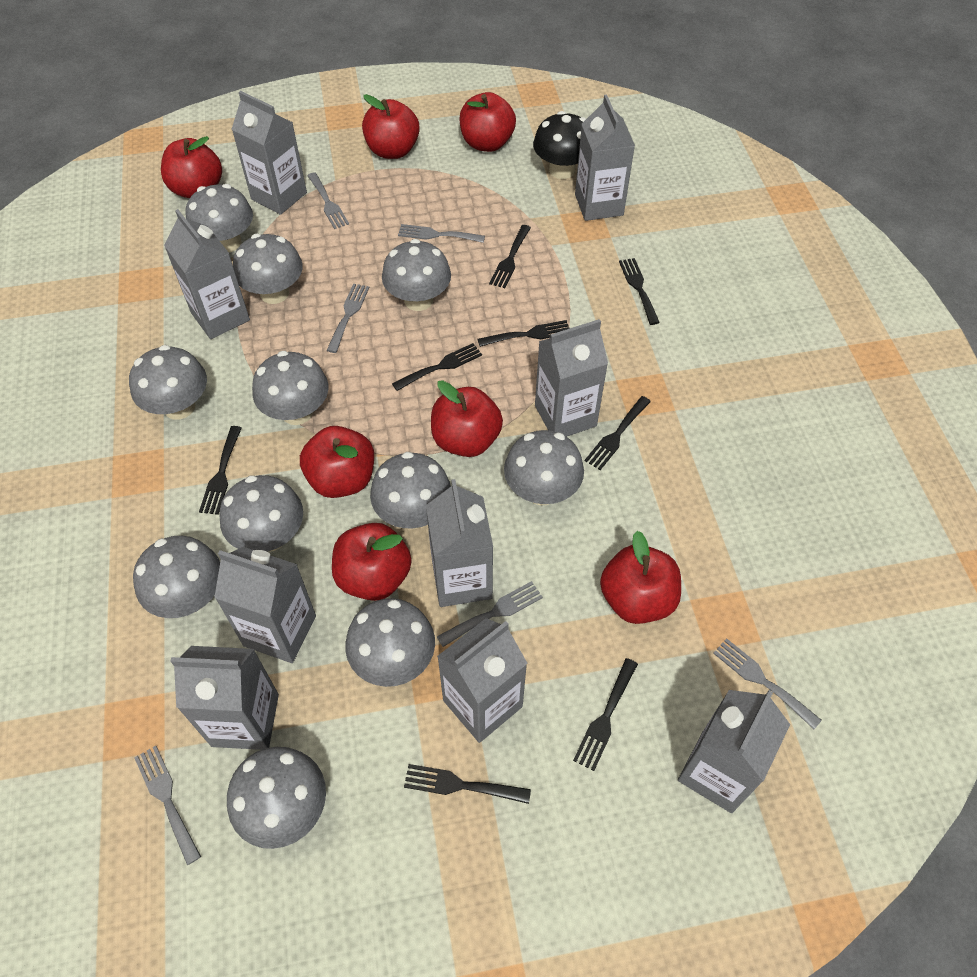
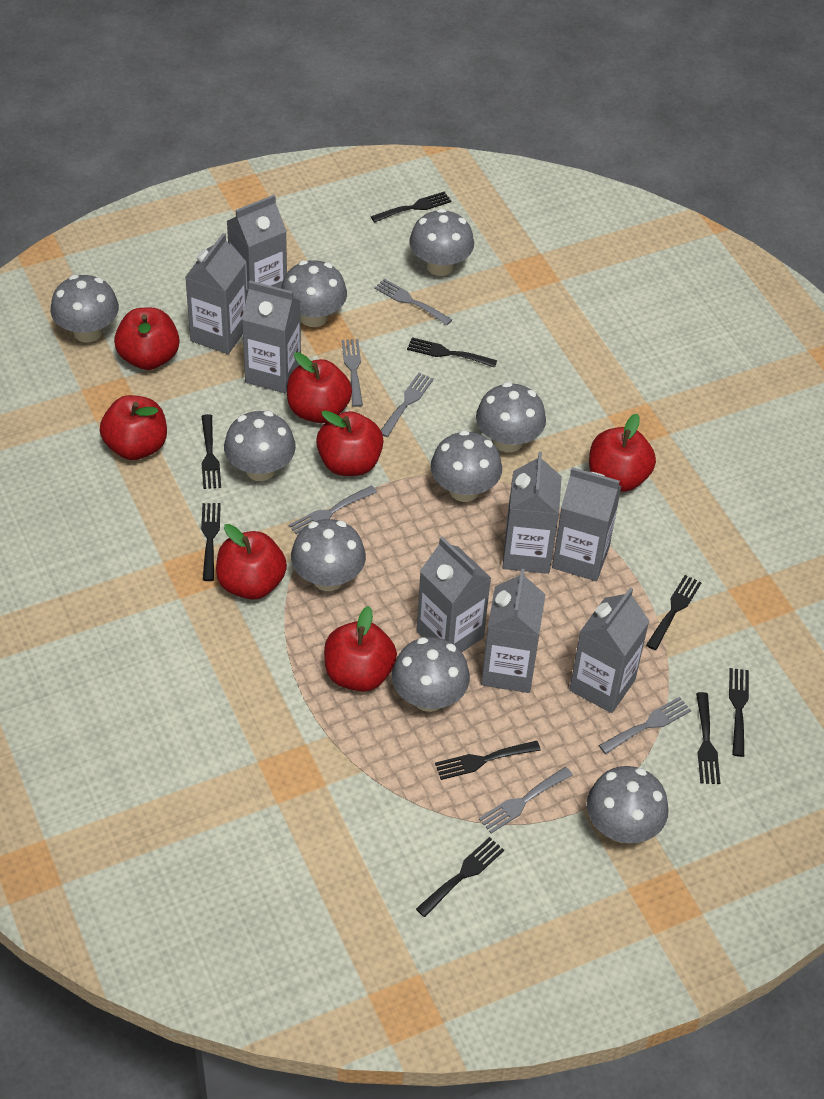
black fork: [199,426,242,515] [392,343,482,391] [404,764,531,804] [478,320,570,347] [489,225,531,288] [573,658,638,771] [585,396,651,470] [619,258,660,325] = 8 -> [201,414,221,489] [201,503,221,581] [371,191,452,223] [407,337,497,368] [416,837,504,917] [435,741,541,780] [646,575,702,650] [696,692,720,784] [729,668,749,757] = 9
black mushroom: [533,111,586,179] = 1 -> none = 0
grey carton: [164,209,250,339] [170,646,279,750] [214,547,316,663] [232,91,307,215] [426,479,493,607] [437,618,527,743] [535,319,608,437] [575,94,635,221] [678,690,790,813] = 9 -> [185,233,247,354] [227,195,287,296] [242,281,301,393] [416,537,491,652] [481,569,546,693] [502,452,562,574] [552,467,622,581] [569,587,649,713] = 8
grey mushroom: [129,345,207,420] [133,536,220,618] [185,184,253,252] [219,475,303,552] [227,747,326,849] [233,234,303,304] [252,351,328,425] [345,598,435,687] [370,452,451,529] [382,239,451,311] [504,430,584,505] = 11 -> [51,275,119,343] [224,411,296,481] [281,260,347,327] [291,519,366,591] [392,637,470,712] [409,208,474,276] [431,430,502,502] [476,382,546,453] [587,766,669,843] = 9

